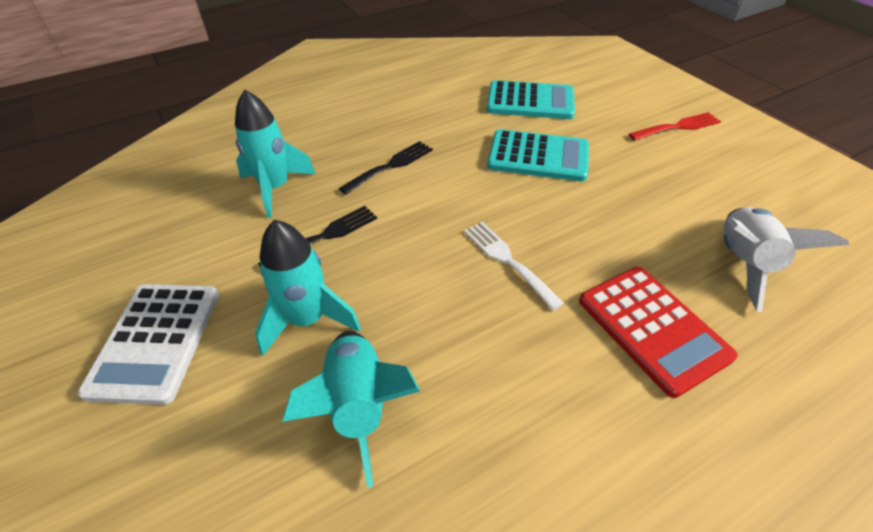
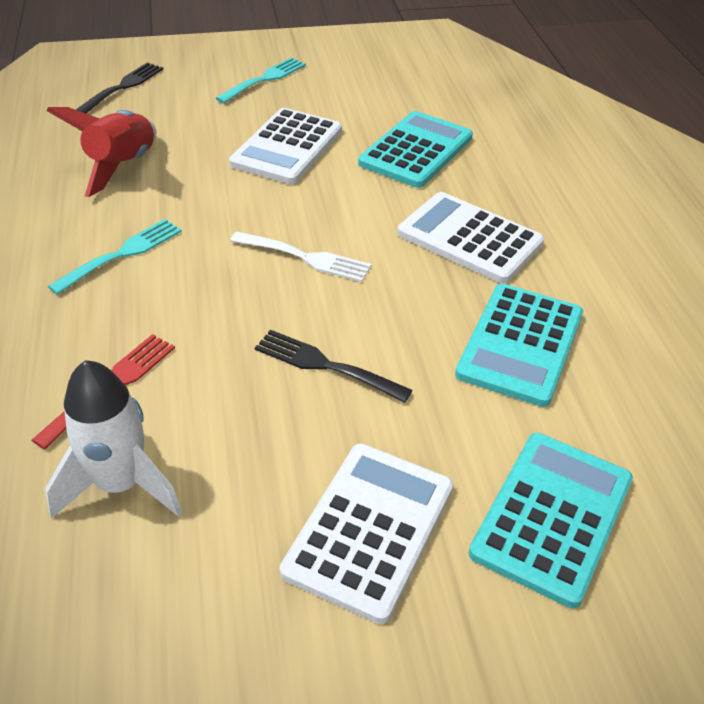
red calculator: [579,267,738,398] = 1 -> none = 0
red rocket: none = 0 -> [46,107,156,197] = 1
turquoise calculator: [487,80,575,119] [487,129,589,182] = 2 -> [358,111,473,188] [455,284,583,407] [469,433,633,608] = 3
turquoise fork: none = 0 -> [48,219,182,295] [216,57,306,103] = 2
turquoise rocket: [235,90,316,218] [255,220,361,356] [282,331,420,487] = 3 -> none = 0
white calculator: [78,284,219,405] = 1 -> [229,108,342,184] [280,443,453,624] [397,192,544,283] = 3

